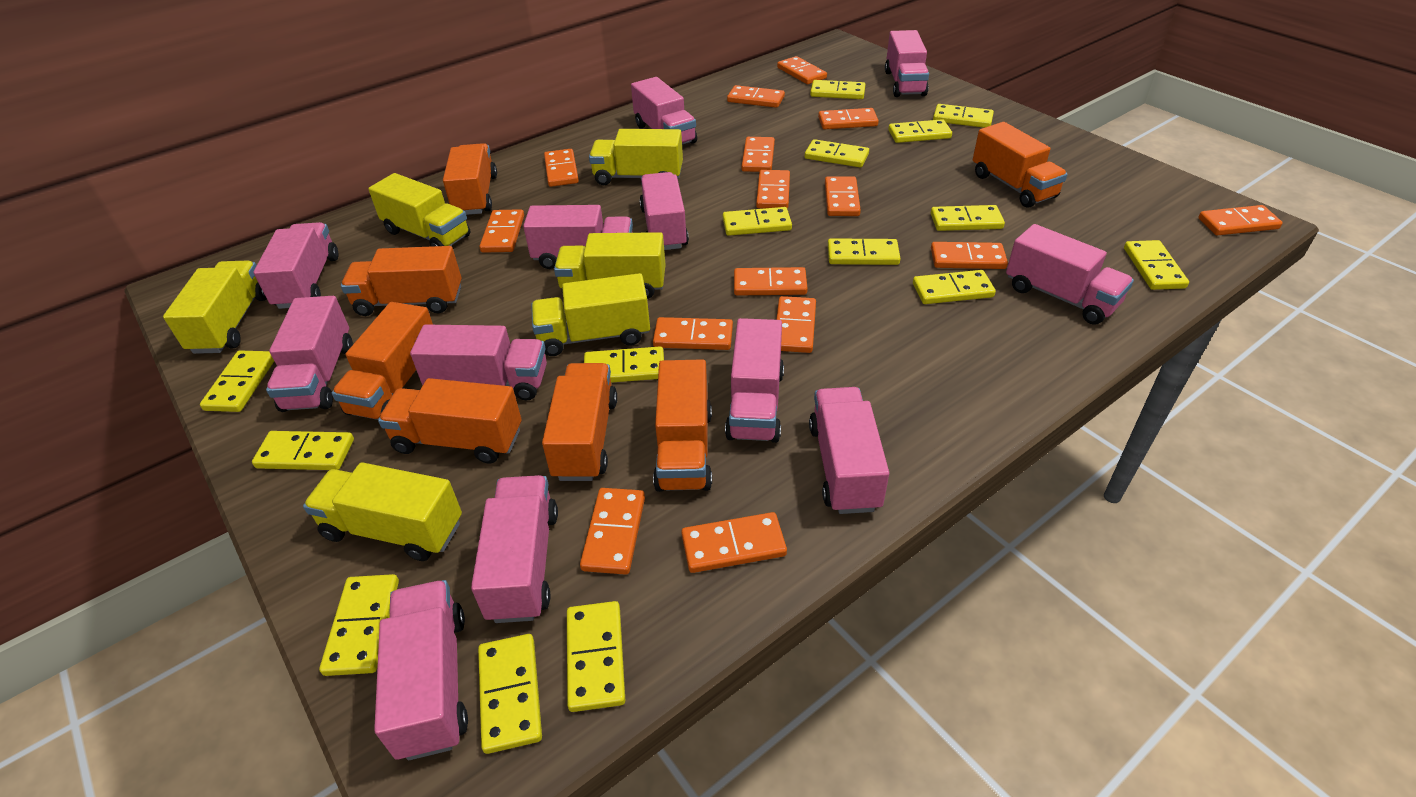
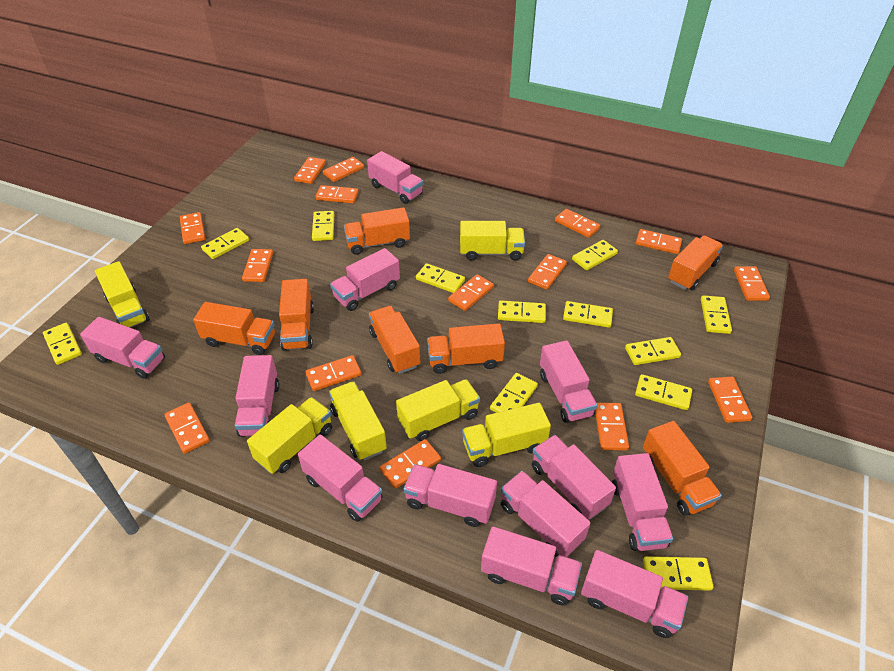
yellow domino: [200,351,274,412] [252,431,354,470] [319,574,399,676] [478,634,542,754] [567,601,625,712] [584,347,664,383] [723,207,792,236] [805,139,869,167] [810,80,866,99] [828,238,900,265] [888,119,952,143] [913,270,996,304] [931,205,1005,231] [933,104,994,128] [1124,240,1189,290] = 15 -> [43,323,82,365] [201,228,249,259] [312,211,334,241] [416,263,465,293] [490,373,538,413] [498,300,546,323] [563,301,613,328] [572,240,618,270] [625,337,681,365] [635,374,692,410] [643,556,713,591] [701,295,732,334] = 12

